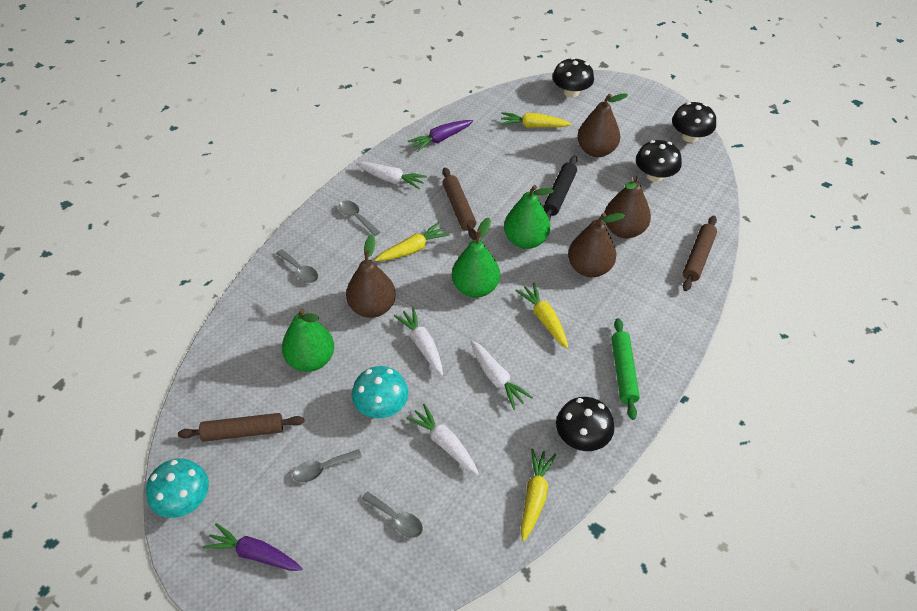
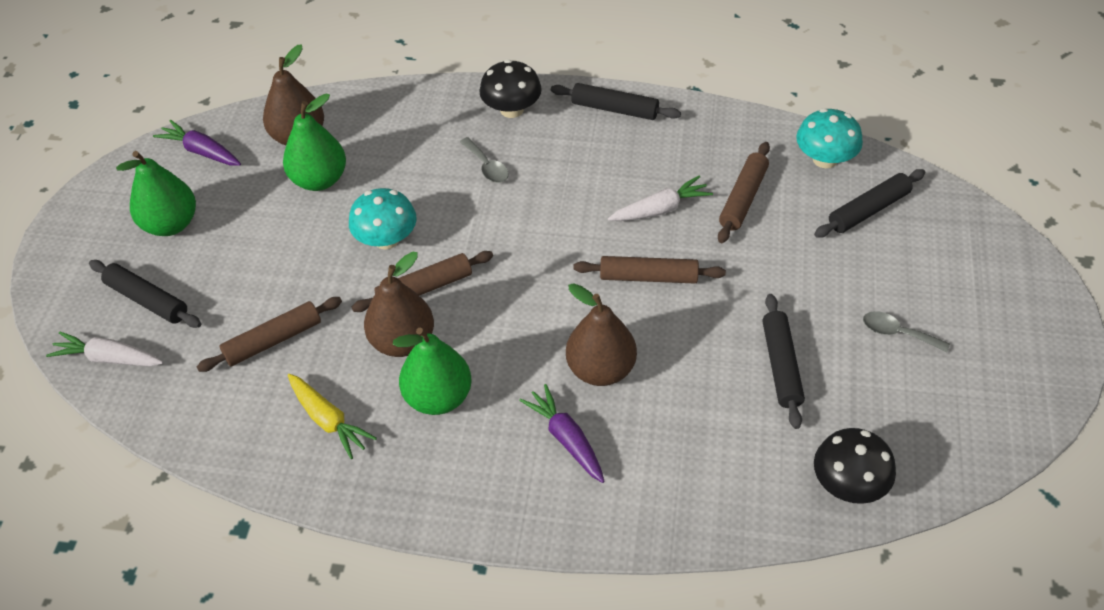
black mushroom: [552,57,594,98] [556,397,614,451] [636,140,682,182] [672,102,716,143] = 4 -> [479,60,542,118] [814,428,896,504] = 2
black rolling pin: [543,155,578,221] = 1 -> [89,260,201,328] [551,83,681,120] [762,294,805,429] [814,169,925,238] = 4
brown pear: [346,235,396,318] [568,213,625,277] [577,93,628,157] [604,176,651,238] = 4 -> [263,44,324,145] [364,252,434,357] [566,283,637,386] = 3
brown rolling pin: [178,413,304,442] [442,168,477,240] [683,216,717,291] = 3 -> [197,297,342,372] [352,251,493,312] [573,256,726,284] [718,142,770,243] = 4
green rolling pin: [611,318,640,420] = 1 -> none = 0
grey spoon: [276,249,318,283] [293,449,362,482] [339,200,380,236] [361,491,423,538] = 4 -> [460,137,509,183] [863,311,950,353] = 2
white carrot: [356,162,427,190] [394,307,443,376] [406,404,479,475] [471,340,533,410] = 4 -> [46,332,163,367] [608,175,713,221] = 2
yellow carrot: [375,222,450,261] [500,112,571,128] [515,282,568,349] [521,449,556,541] = 4 -> [288,374,377,459] = 1

